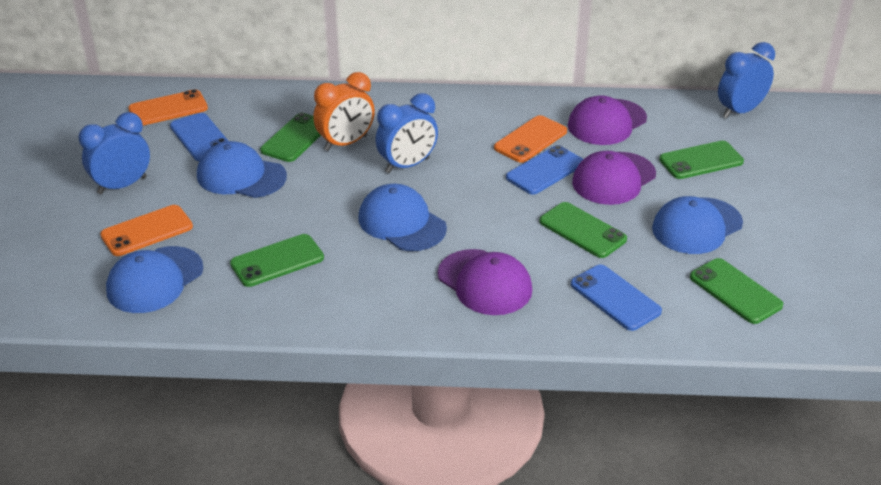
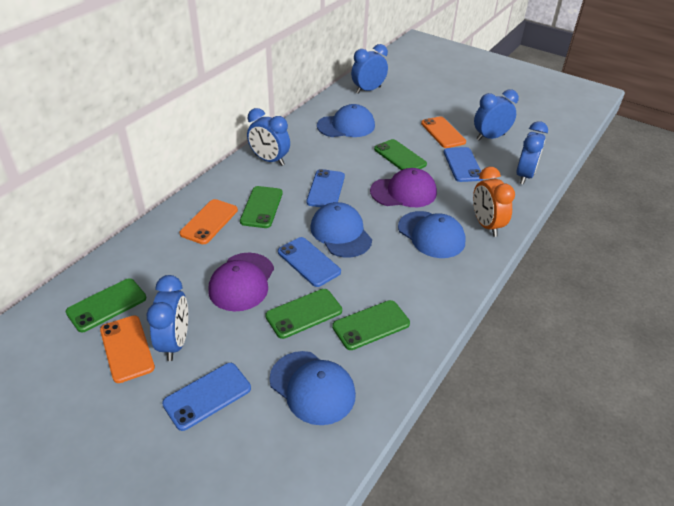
blue clock: [78,112,150,194] [375,93,438,173] [718,42,775,118] = 3 -> [146,275,188,361] [247,108,290,166] [351,44,388,94] [474,89,519,141] [516,121,548,185] = 5
blue phone: [170,113,228,161] [506,145,583,194] [571,265,662,331] = 3 -> [162,363,251,431] [278,237,341,287] [306,169,345,207] [444,147,483,182] = 4
purple cap: [438,249,532,315] [568,95,647,145] [572,151,656,205] = 3 -> [208,253,274,311] [370,168,437,207] = 2

